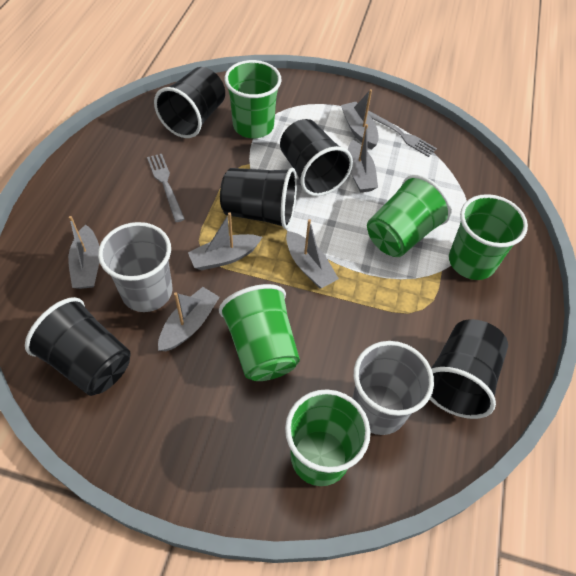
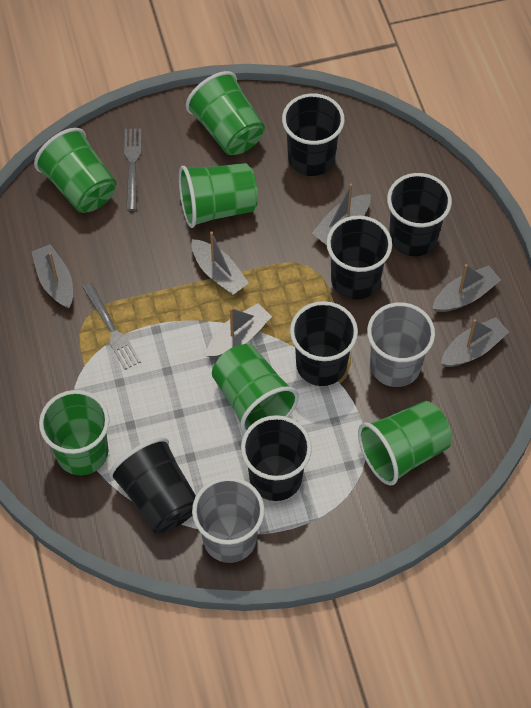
black cup: [25,297,131,396] [154,67,225,138] [220,168,297,229] [280,119,353,196] [430,319,508,419] = 5 -> [109,437,196,533] [241,415,312,501] [282,93,345,176] [290,301,358,386] [326,216,392,300] [387,173,452,256] = 6
green cup: [219,284,300,381] [224,60,281,138] [285,389,370,486] [367,175,452,257] [449,194,528,280] = 5 -> [34,128,117,213] [39,390,109,475] [179,163,258,228] [186,71,265,155] [212,344,299,433] [358,401,452,485] = 6

